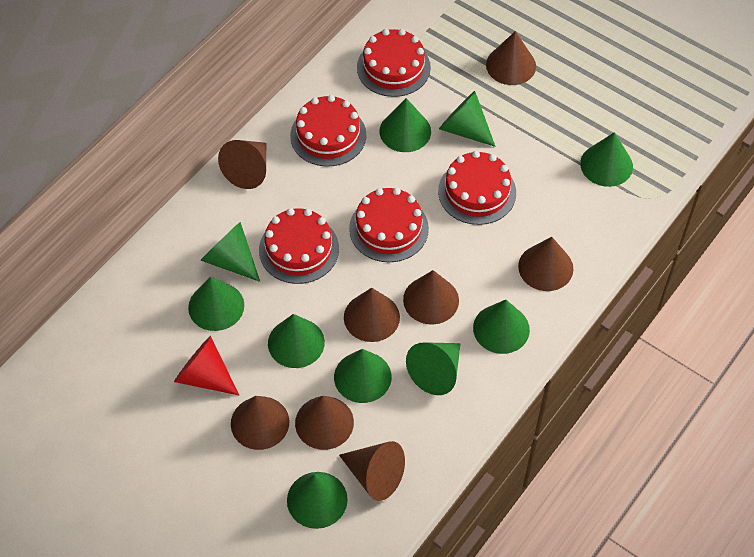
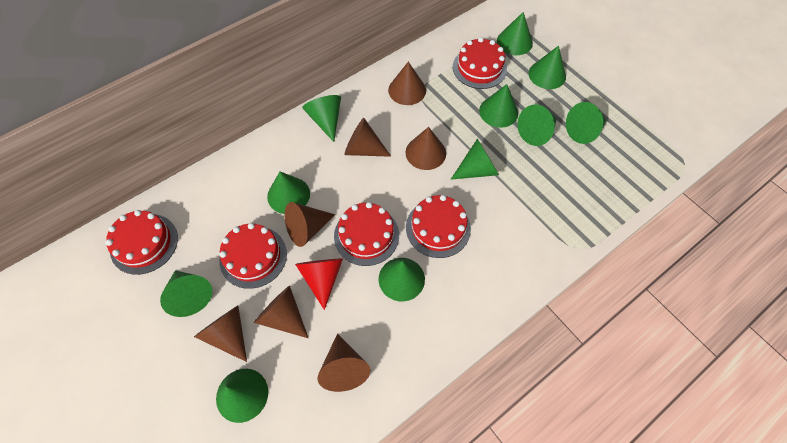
brown cone: [218,140,266,189] [231,396,289,450] [295,396,354,450] [339,441,405,501] [344,288,400,342] [403,270,459,325] [486,31,536,85] [518,237,574,291] = 8 -> [194,305,247,362] [254,286,308,338] [285,202,335,247] [318,334,370,392] [344,118,391,157] [388,62,426,105] [406,127,446,170] = 7
green cone: [188,276,244,331] [200,222,260,282] [268,314,325,368] [287,472,348,529] [334,349,392,403] [380,98,431,152] [406,342,461,395] [439,91,496,147] [473,300,530,354] [580,132,633,187] = 10 -> [160,270,212,317] [216,369,268,423] [267,172,310,214] [302,95,341,142] [379,258,425,302] [451,139,499,180] [479,84,518,128] [497,12,533,55] [517,105,557,146] [528,46,566,89] [566,102,607,144] = 11

